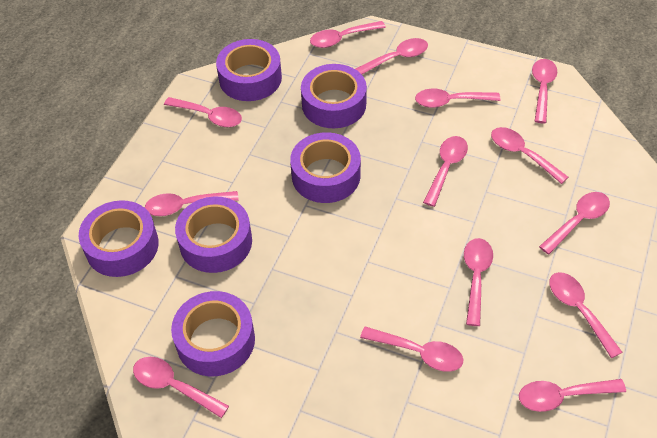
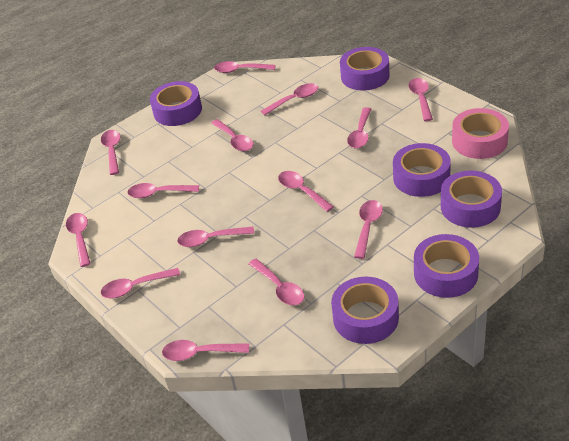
pink tape: none = 0 -> [452,108,509,159] = 1

